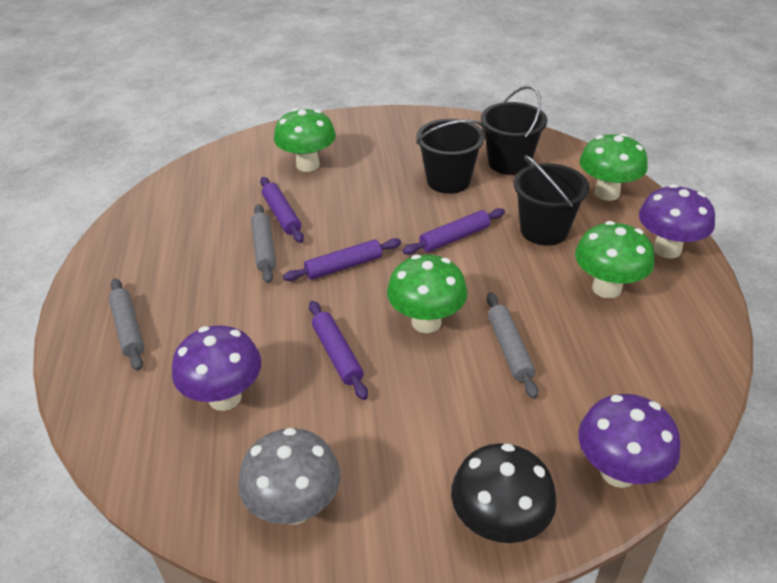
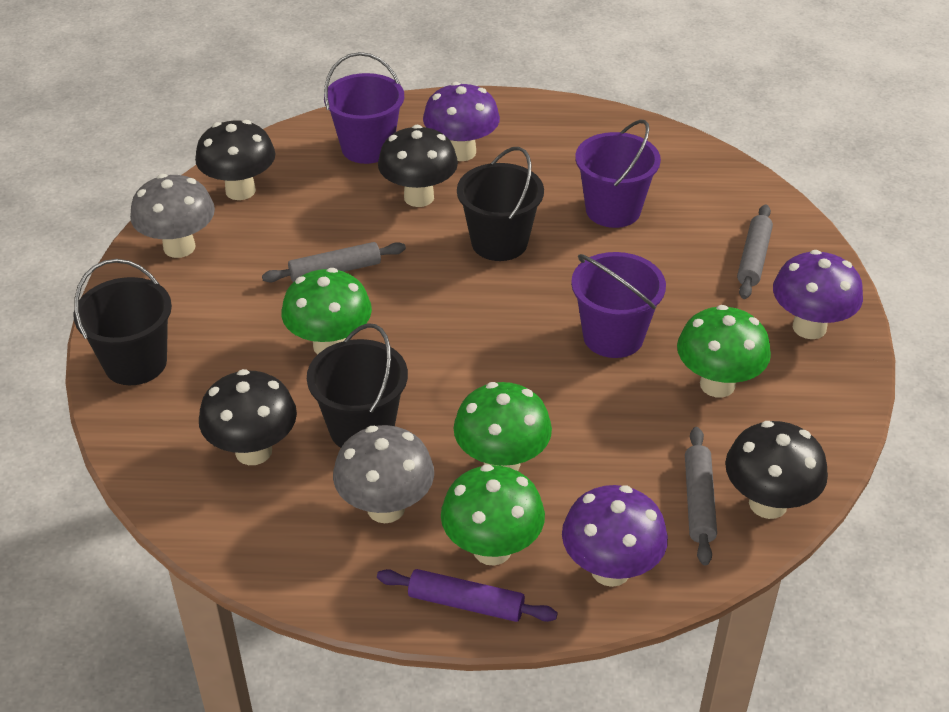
black mushroom: [451,443,557,543] = 1 -> [195,120,275,200] [199,369,297,465] [378,125,458,207] [725,421,828,519] = 4
grey mushroom: [238,428,340,525] = 1 -> [130,174,215,258] [333,425,434,523] = 2
purple bucket: none = 0 -> [324,52,404,164] [571,252,666,358] [575,119,661,228] = 3
purple rolling pin: [260,177,304,243] [283,238,401,281] [309,301,368,400] [403,208,505,255] = 4 -> [377,569,558,622] = 1

